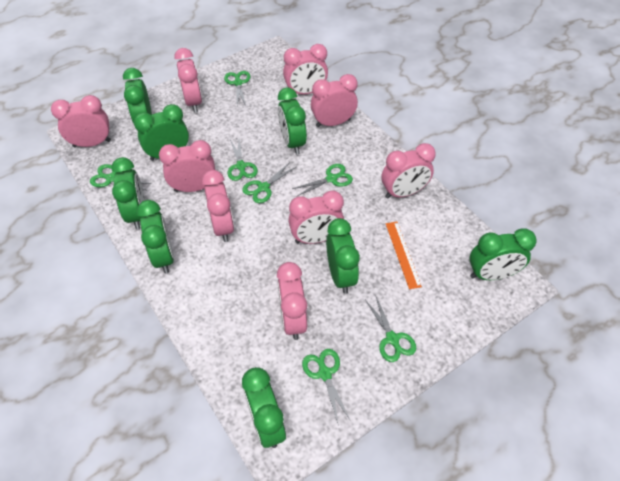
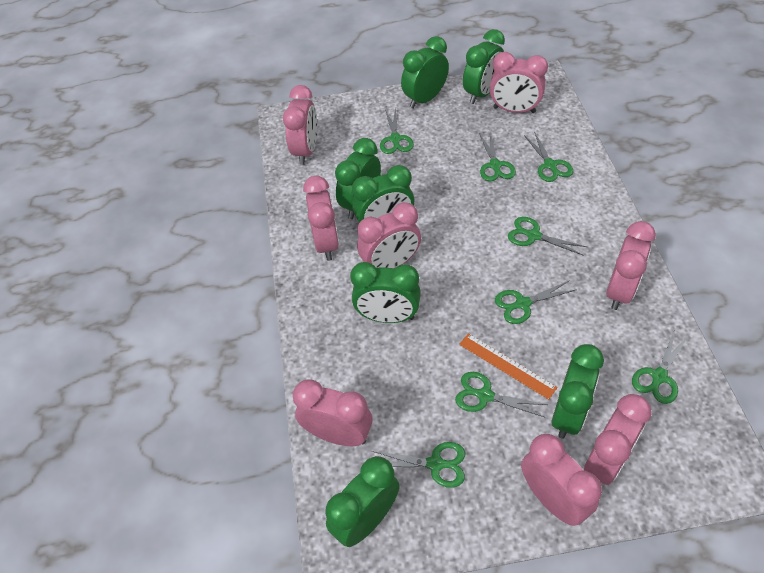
green clock: [112,157,145,229] [123,68,152,124] [134,104,189,161] [137,200,174,273] [242,367,286,448] [278,88,307,155] [326,218,360,294] [469,228,537,280] = 8 -> [325,456,400,547] [335,138,381,219] [350,262,421,323] [352,165,414,223] [401,36,449,109] [463,29,505,104] [551,344,604,439] = 7
green scissors: [90,164,152,190] [224,71,250,106] [228,139,258,181] [242,162,296,203] [292,164,353,197] [302,349,351,423] [365,297,416,362] = 7 -> [372,442,465,488] [380,107,414,154] [455,372,548,418] [479,132,516,182] [495,280,575,324] [508,217,587,256] [524,132,573,182] [632,330,688,404] = 8
pink clock: [51,95,111,147] [159,140,215,192] [174,48,202,113] [202,170,234,242] [277,262,307,340] [283,44,328,94] [288,191,344,244] [311,74,358,127] [382,143,436,199] = 9 -> [283,85,317,165] [293,379,372,446] [303,176,339,261] [357,202,421,268] [490,52,548,113] [521,434,602,526] [584,394,652,485] [606,221,656,310] = 8

